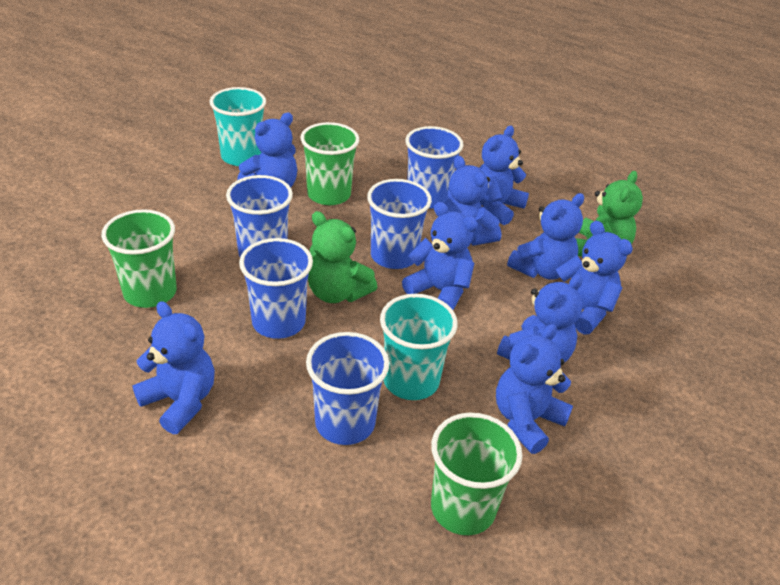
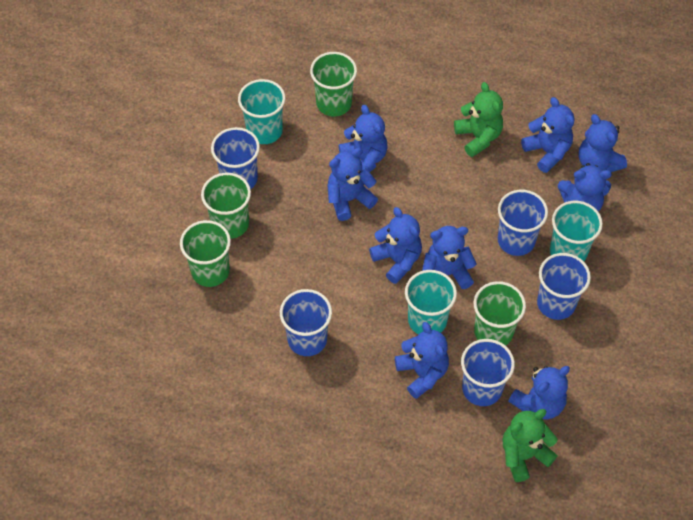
green cup: [101,209,177,308] [300,122,359,205] [431,413,522,535] = 3 -> [180,220,231,287] [201,173,251,239] [310,52,357,116] [474,281,526,346] = 4
turquoise cup: [210,87,266,166] [380,294,458,400] = 2 -> [238,79,286,144] [405,270,457,334] [550,201,603,261] = 3

